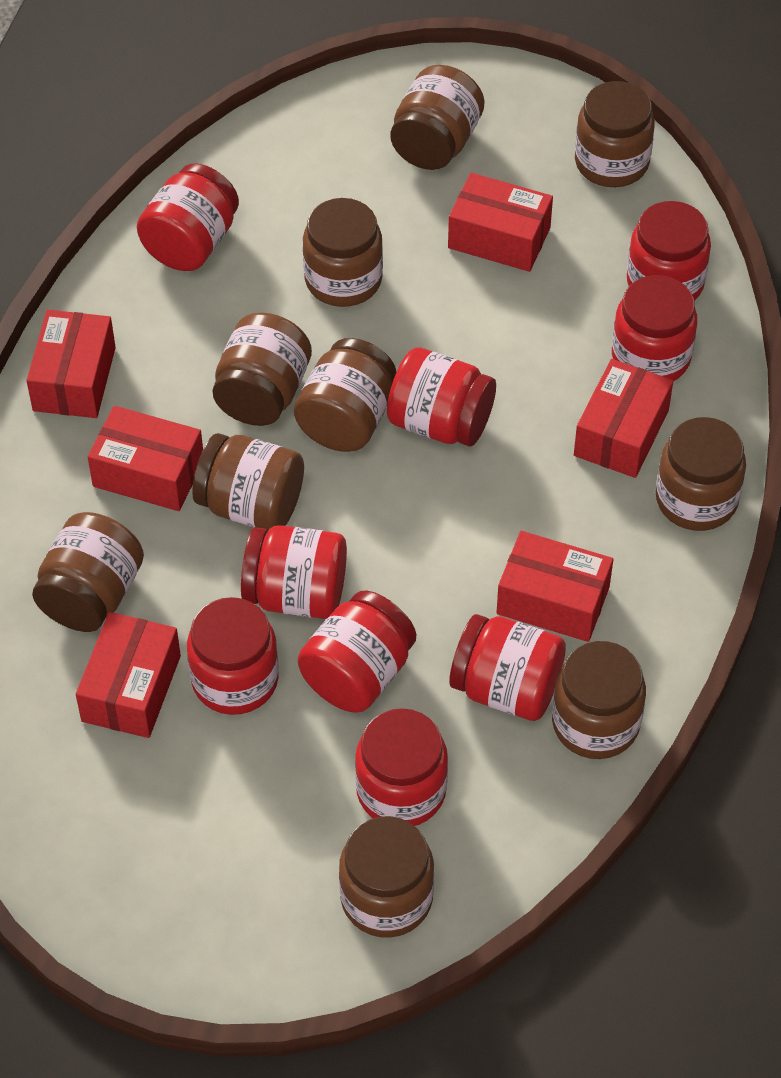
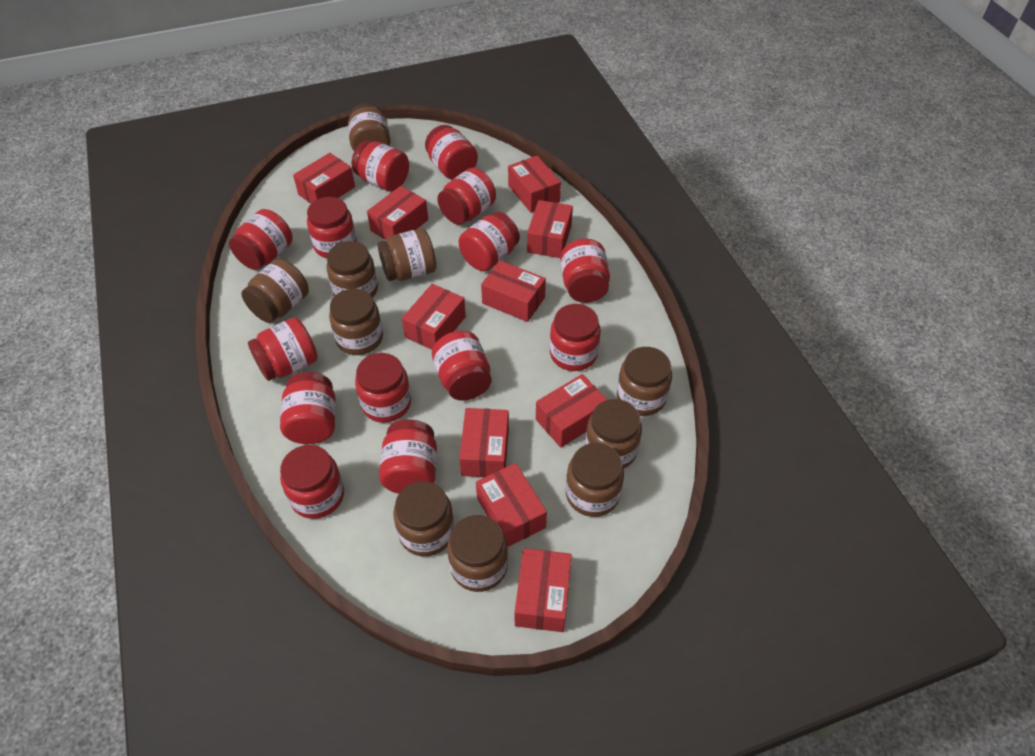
red box: [26,310,116,418] [76,612,181,738] [88,406,203,511] [448,173,553,272] [496,531,613,642] [574,359,673,478] = 6 -> [293,153,355,203] [367,186,428,240] [402,284,466,350] [459,408,509,477] [476,463,547,547] [481,260,546,322] [508,156,561,213] [515,548,572,632] [527,200,573,258] [536,374,607,448] = 10
red jar: [137,163,239,271] [187,597,279,715] [241,525,347,619] [298,591,416,712] [355,708,448,826] [387,347,496,447] [449,614,566,721] [612,275,697,381] [627,201,711,301] = 9 -> [229,209,293,270] [248,317,318,381] [280,372,336,444] [280,445,344,519] [307,197,357,258] [352,140,409,192] [355,353,411,423] [379,420,437,494] [425,125,478,180] [432,331,492,401] [437,168,496,225] [459,212,520,271] [550,304,601,371] [560,239,610,303] = 14

